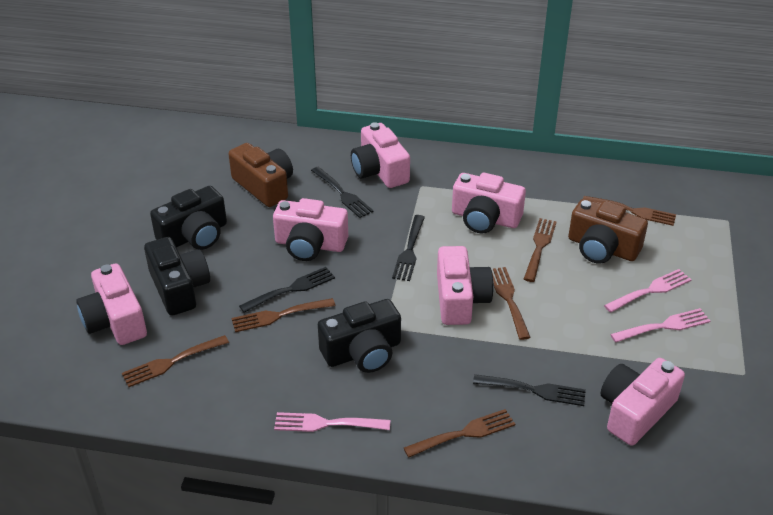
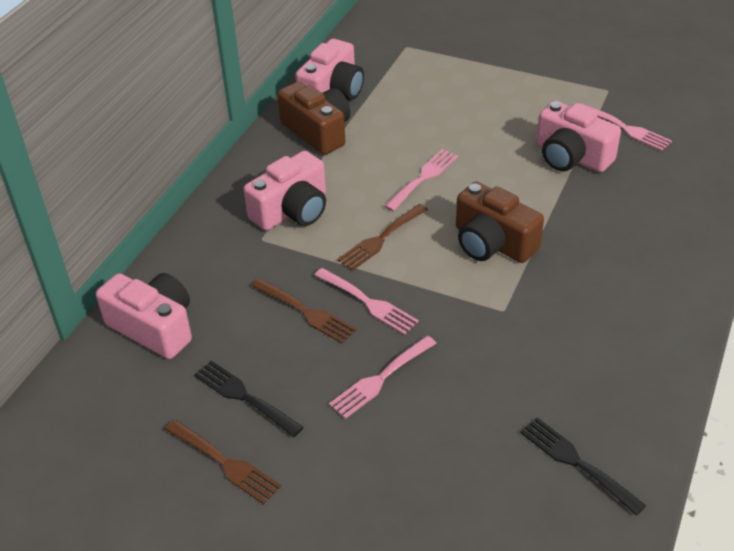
black camera: [144,237,210,316] [150,186,227,250] [318,299,401,373] = 3 -> none = 0
black fork: [239,267,335,313] [311,167,374,218] [392,215,425,281] [473,374,586,406] = 4 -> [194,361,304,437] [520,417,646,516] = 2
brown fork: [122,335,229,387] [231,298,335,332] [404,409,515,458] [492,267,531,340] [524,218,557,282] [583,196,676,226] = 6 -> [165,419,281,504] [252,278,357,344] [337,204,428,271] = 3
pink camera: [76,264,147,345] [273,198,348,261] [351,122,410,188] [437,246,494,325] [452,173,526,234] [600,358,685,445] = 6 -> [96,273,192,359] [244,151,326,231] [295,39,364,100] [536,101,621,172] = 4
pink fork: [274,412,390,432] [604,269,692,313] [610,308,710,343] = 3 -> [314,268,419,335] [329,336,437,419] [384,149,458,212] [580,103,672,151] = 4

